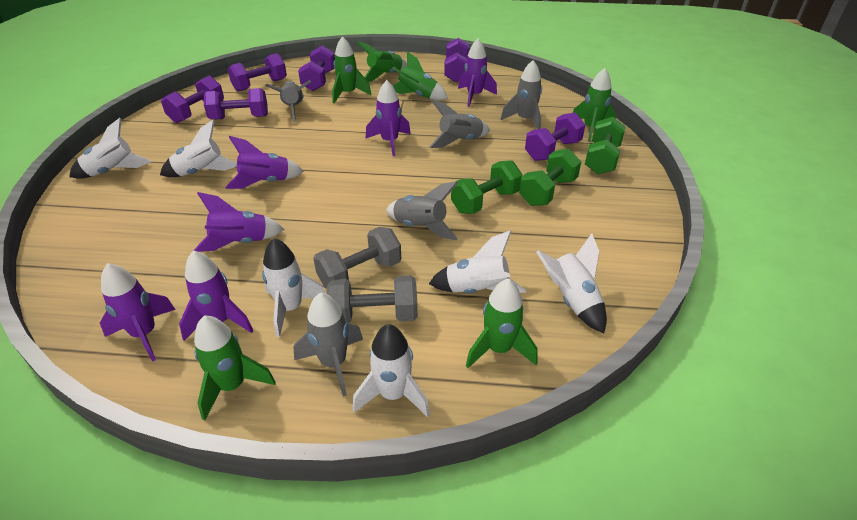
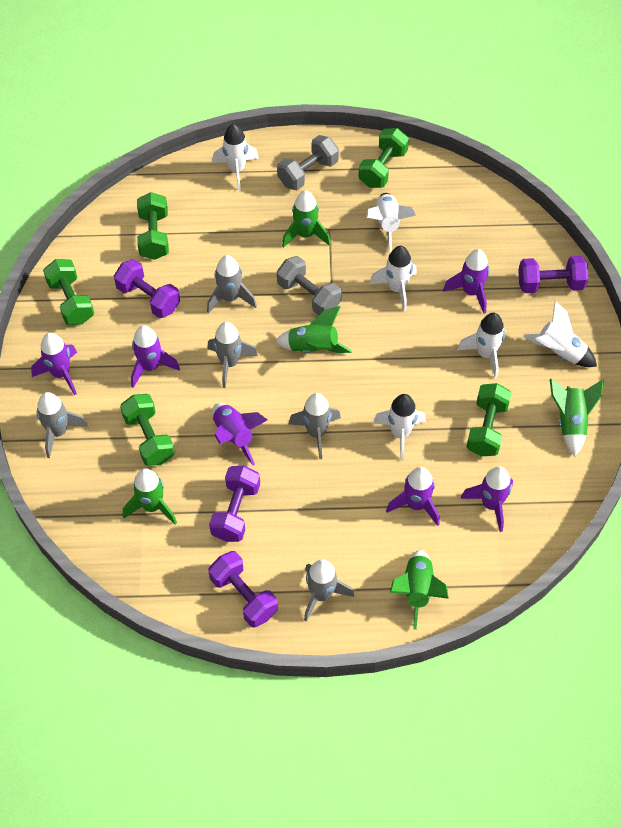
green dumbbell: [451,160,522,214] [519,149,581,206] [585,117,626,174] = 3 -> [43,259,94,325] [120,394,175,466] [137,192,169,260] [358,128,409,188] [466,383,511,456] = 5
green rocket: [194,316,276,421] [332,36,371,103] [357,41,407,82] [392,51,448,100] [466,278,538,368] [573,68,617,142] = 6 -> [123,469,177,525] [275,306,352,353] [282,190,331,248] [390,550,449,630] [550,379,604,456] = 5
purple dumbbell: [161,76,224,123] [204,88,268,120] [228,53,287,92] [298,45,335,91] [444,38,469,82] [525,112,585,161] = 6 -> [114,259,180,318] [208,551,278,627] [209,466,260,542] [518,256,589,293] = 4

